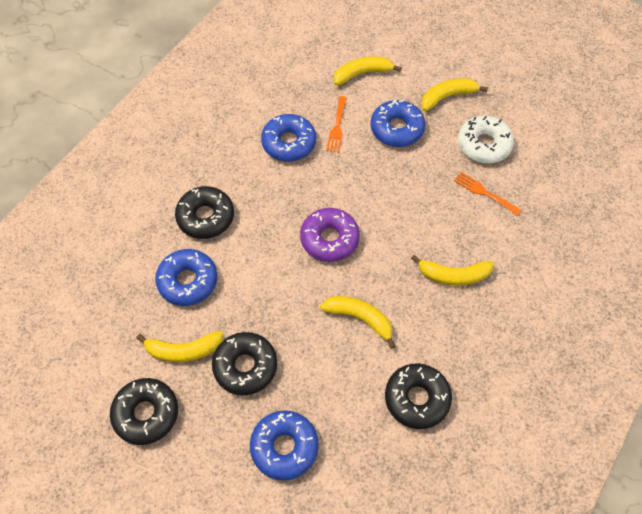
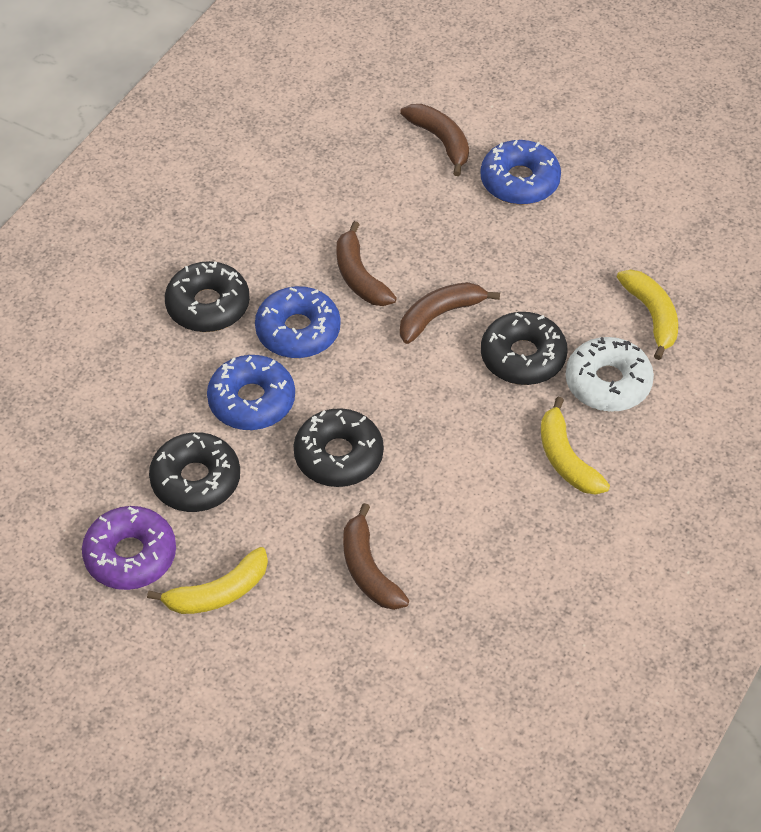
blue donut: [155,249,218,306] [250,410,319,480] [261,114,316,162] [370,100,425,147] = 4 -> [207,355,295,430] [255,286,341,358] [480,140,561,205] = 3
brown banana: none = 0 -> [336,221,397,306] [343,503,409,610] [400,104,469,176] [400,282,500,344] = 4
orange fork: [326,96,347,153] [454,172,522,216] = 2 -> none = 0
yellow banana: [136,331,223,362] [320,296,396,349] [334,57,402,85] [411,255,494,285] [421,78,488,111] = 5 -> [147,547,268,614] [541,397,610,495] [617,270,678,360] = 3

